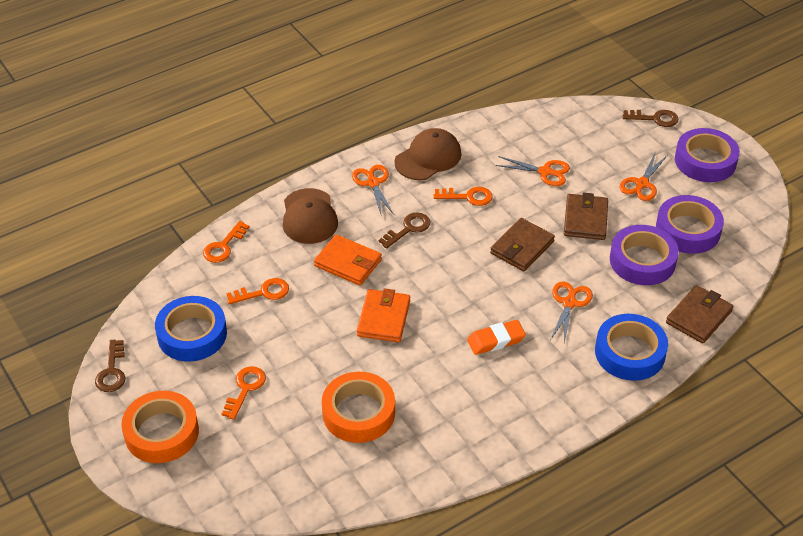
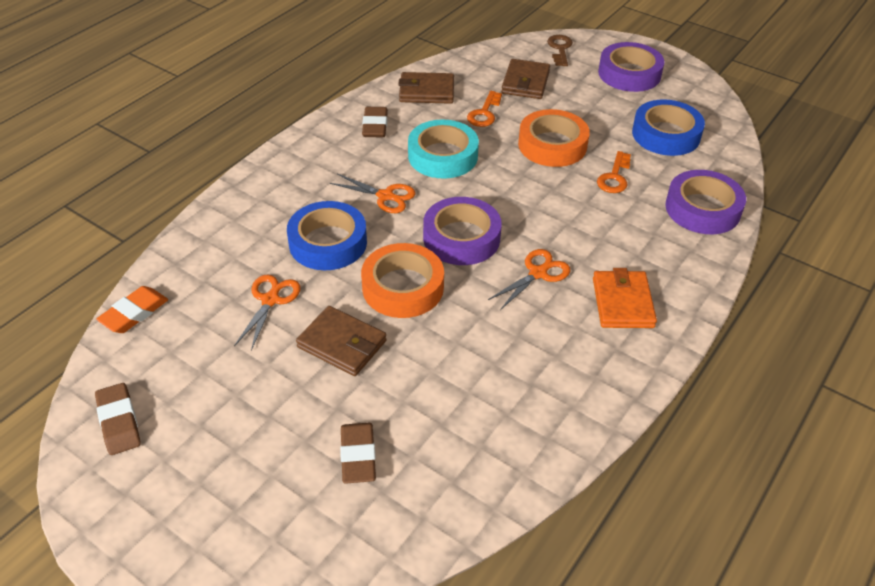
brown cap: [283,188,338,244] [394,128,462,180] = 2 -> none = 0
brown eraser: none = 0 -> [95,383,141,455] [340,423,376,484] [362,107,388,137] = 3
brown key: [95,340,125,392] [379,212,430,249] [623,110,678,127] = 3 -> [547,35,573,66] = 1
orange key: [203,221,250,263] [222,366,266,420] [226,278,289,304] [434,187,493,206] = 4 -> [467,91,502,127] [597,151,631,193] = 2
orange scissors: [352,165,394,217] [495,156,570,186] [550,281,593,343] [620,152,668,201] = 4 -> [234,275,300,351] [330,174,415,213] [488,249,570,310] = 3
orange wallet: [314,235,382,285] [357,288,410,342] = 2 -> [593,268,657,328] = 1
turquoise tape: none = 0 -> [408,120,479,179] = 1

